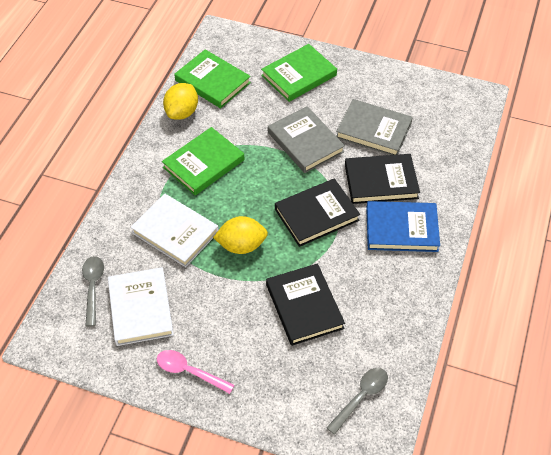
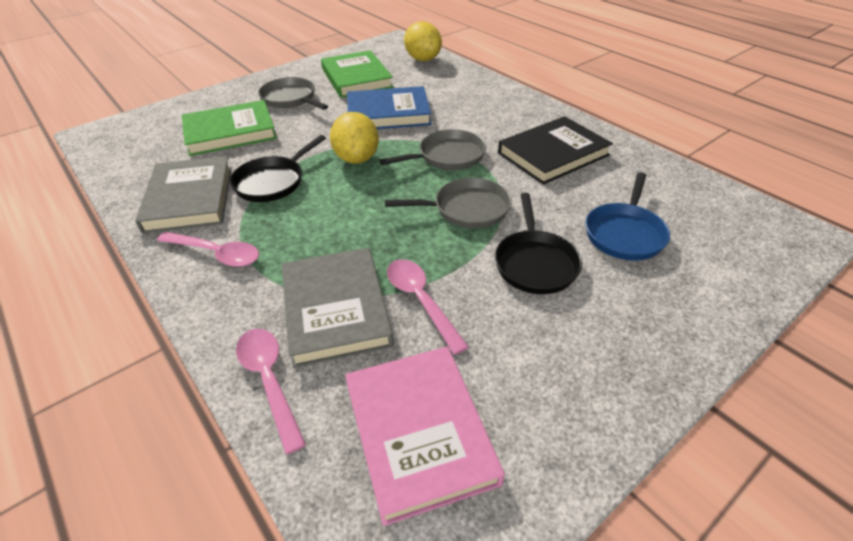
black book: [266,263,345,346] [275,178,360,247] [345,154,420,204] = 3 -> [498,116,613,185] = 1
black pan: none = 0 -> [230,135,326,202] [495,193,582,294] = 2
blue pan: none = 0 -> [586,172,670,261] = 1
green book: [162,127,245,196] [174,49,251,108] [261,44,337,102] = 3 -> [182,100,277,156] [321,50,393,98] = 2
grey pan: none = 0 -> [258,77,328,110] [379,129,486,170] [385,178,512,229] = 3
grey spoon: [82,256,104,327] [326,368,388,435] = 2 -> none = 0
pink book: none = 0 -> [345,346,505,526] = 1
pink spoon: [157,350,234,394] = 1 -> [157,232,259,267] [236,328,306,454] [387,259,469,355] = 3
white book: [108,267,174,346] [131,193,219,267] = 2 -> none = 0

